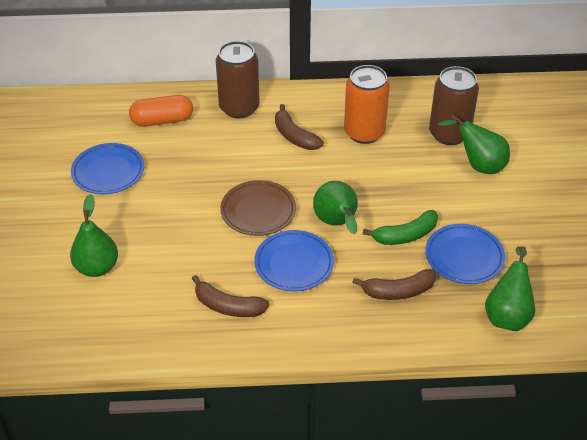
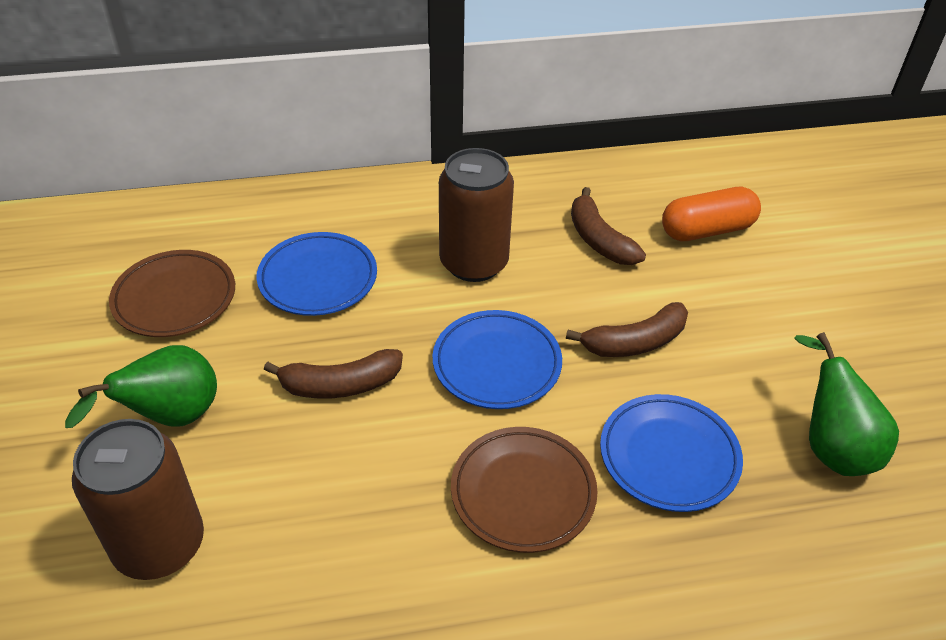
brown plate: [220,180,296,236] = 1 -> [109,250,235,337] [451,427,597,553] = 2
green banana: [363,210,438,245] = 1 -> none = 0
green pear: [70,194,118,277] [313,181,358,234] [437,115,510,174] [485,246,535,331] = 4 -> [65,345,217,428] [795,332,899,476] = 2
orange can: [344,65,390,144] = 1 -> none = 0

